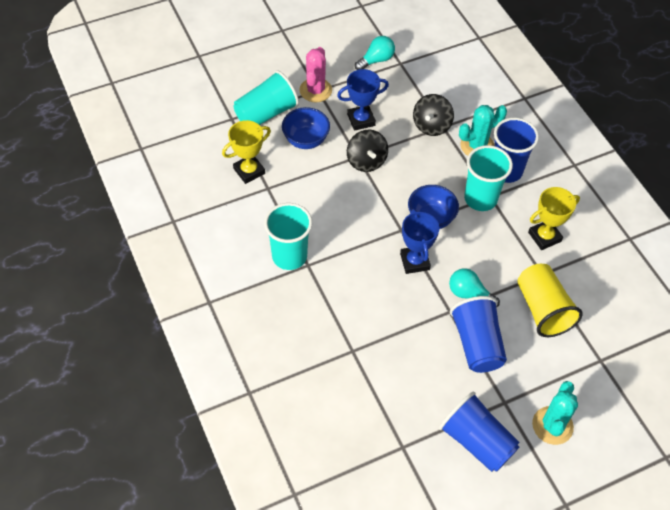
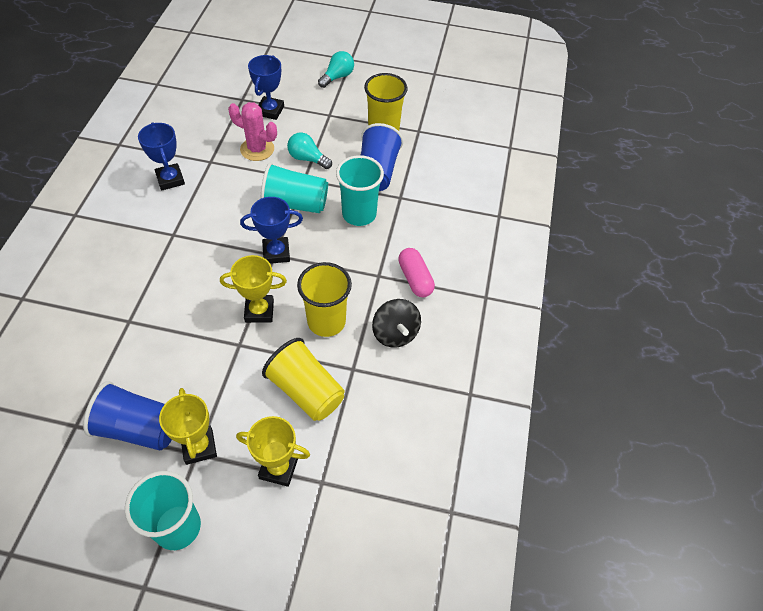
black spinning top: [347,130,388,172] [413,94,454,136] = 2 -> [372,299,421,348] = 1
blue bowl: [282,107,330,149] [408,185,459,229] = 2 -> none = 0
blue cup: [439,392,520,472] [450,296,507,373] [494,118,539,183] = 3 -> [83,381,172,451] [361,123,403,191] = 2
blue trophy: [337,69,389,131] [400,209,439,274] = 2 -> [138,122,185,190] [240,197,303,264] [248,55,284,120] = 3
pink capsule: none = 0 -> [398,248,435,297] = 1
turquoise cactus: [459,105,507,156] [532,381,578,445] = 2 -> none = 0
yellow cup: [517,264,583,337] = 1 -> [262,338,345,421] [297,262,352,337] [364,73,408,131] = 3
yellow trophy: [222,120,271,184] [528,187,580,250] = 2 -> [159,388,217,465] [220,255,287,323] [236,416,310,487] = 3

